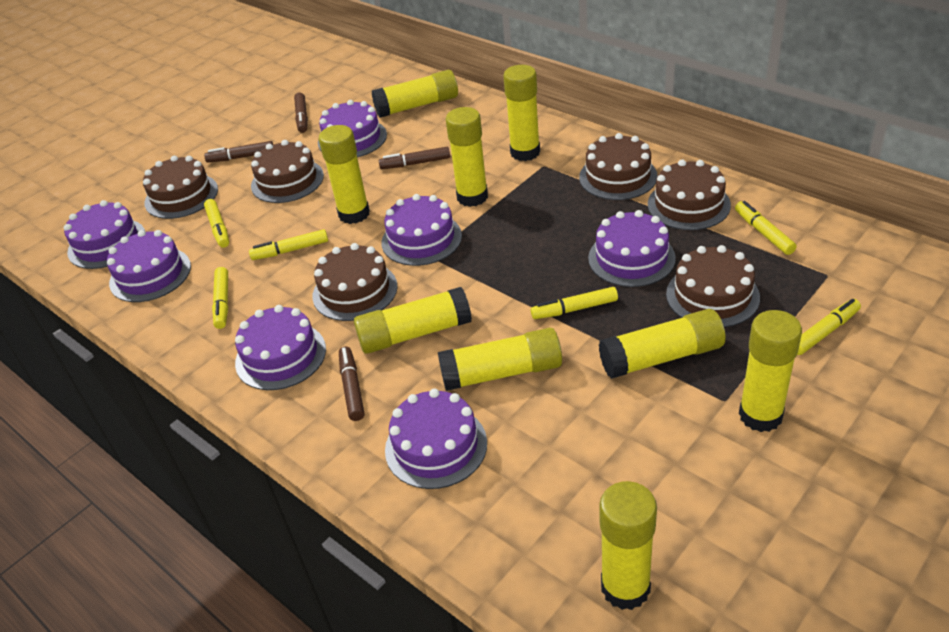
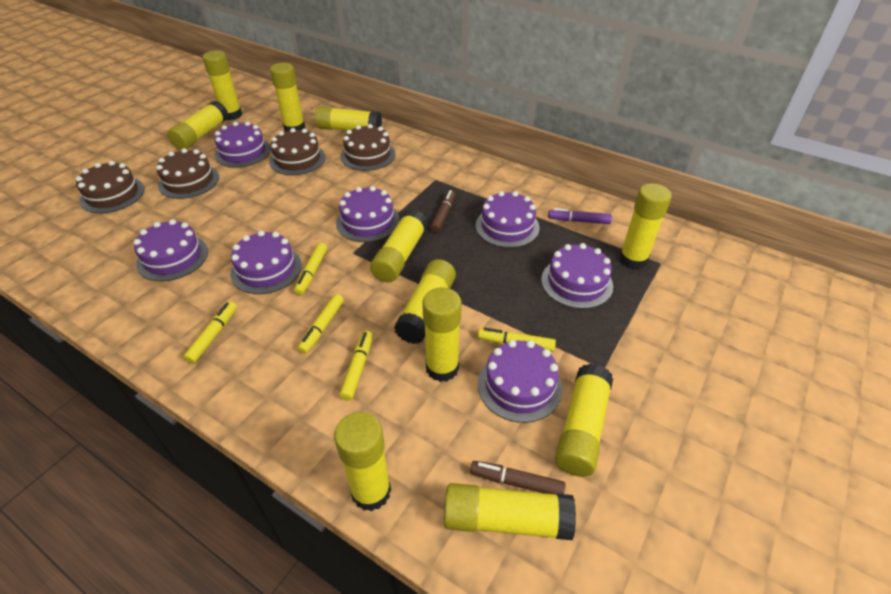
brown cake: [143,156,218,219] [251,140,324,203] [313,243,398,321] [579,133,657,200] [648,160,731,230] [666,245,760,327] = 6 -> [76,161,145,213] [156,148,219,199] [269,128,326,175] [341,124,396,171] = 4
brown marker: [204,141,273,163] [294,92,308,133] [339,346,364,421] [379,147,450,169] = 4 -> [430,190,456,233] [470,461,566,494] = 2
purple marker: none = 0 -> [548,208,612,224] = 1
yellow glue stick: [319,125,370,224] [354,287,472,354] [371,70,458,118] [438,328,562,391] [446,107,488,207] [503,65,540,161] [599,309,726,379] [600,481,657,610] [739,310,802,432] = 9 -> [167,101,228,150] [202,50,242,121] [270,63,305,132] [314,106,382,130] [334,412,391,511] [370,209,428,282] [394,259,456,344] [422,287,462,382] [444,483,576,540] [555,364,613,477] [619,183,672,270] = 11
yellow marker: [204,199,229,248] [212,267,228,329] [249,229,328,260] [531,287,618,319] [735,201,797,255] [797,299,861,355] = 6 -> [183,302,237,364] [294,243,327,295] [298,294,344,354] [340,331,373,401] [478,328,556,352] = 5

